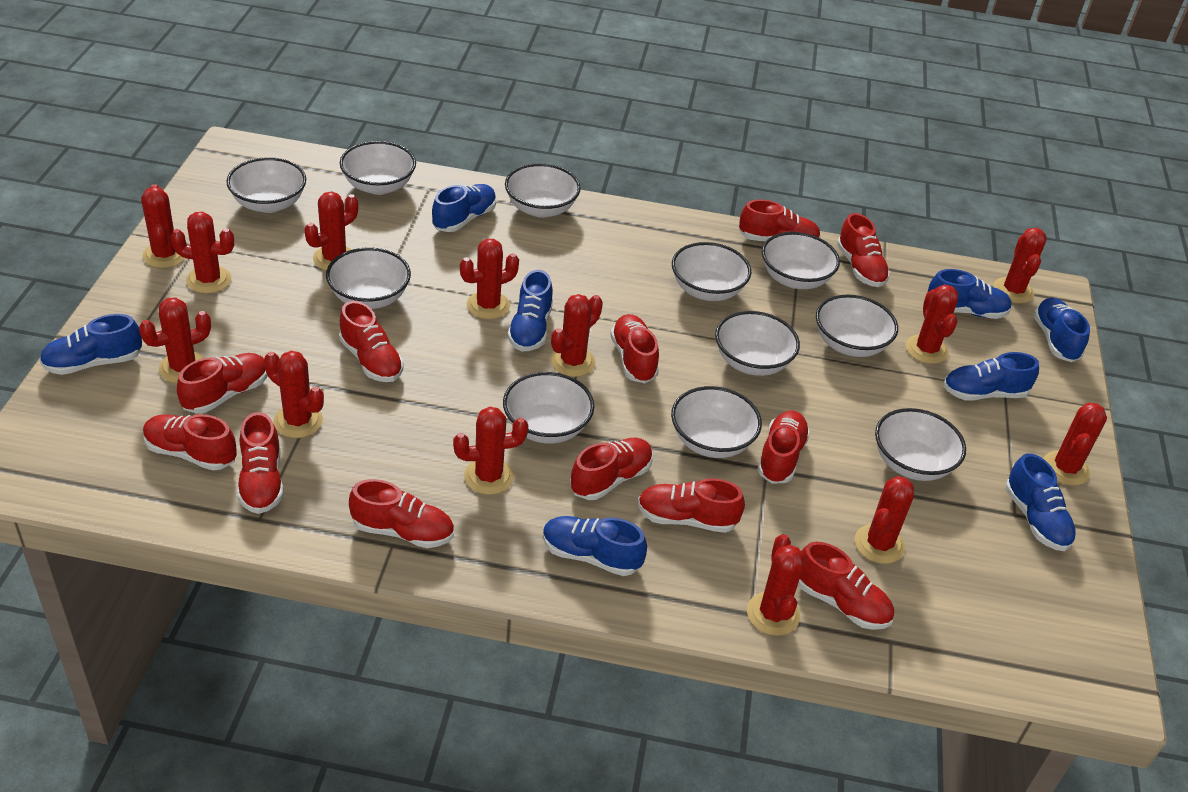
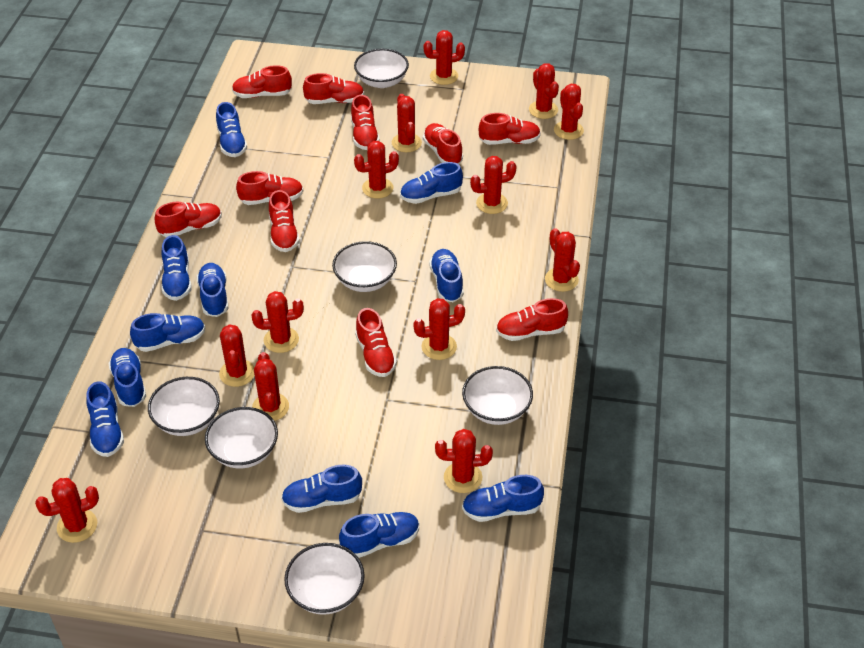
blue shoe: [39,314,142,375] [432,184,496,232] [507,270,553,351] [543,516,647,576] [927,269,1012,319] [943,352,1039,401] [1005,453,1076,551] [1033,298,1090,362] = 8 -> [86,381,124,457] [108,348,146,407] [130,313,205,352] [161,235,192,301] [197,263,229,317] [216,102,247,157] [281,465,362,513] [339,512,419,558] [400,162,463,204] [429,249,464,302] [462,475,544,522] = 11
red shoe: [143,414,237,471] [177,353,267,414] [237,412,284,514] [339,301,404,382] [349,479,454,548] [570,437,653,500] [610,314,659,383] [638,478,745,533] [739,199,821,241] [757,410,810,484] [798,542,894,630] [837,213,890,287] = 12 -> [155,202,222,237] [232,65,292,98] [236,171,303,205] [269,190,299,252] [303,73,364,104] [351,95,380,150] [355,308,397,377] [423,123,463,164] [479,113,541,145] [496,298,568,341] = 10
white bowl: [226,157,306,213] [326,248,411,309] [340,141,416,195] [503,372,594,444] [505,163,581,218] [671,386,762,458] [672,242,751,301] [715,311,800,376] [762,232,840,289] [816,295,898,357] [875,408,966,481] = 11 -> [148,377,220,436] [205,407,278,468] [284,543,365,615] [332,241,397,292] [354,49,409,88] [462,366,533,425] = 6

